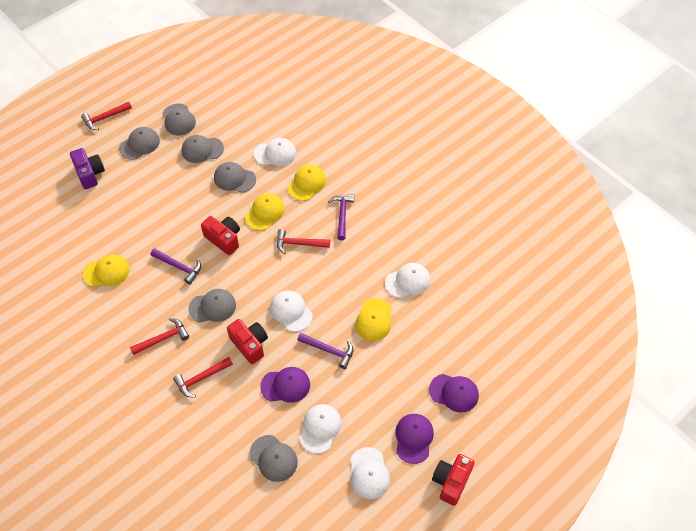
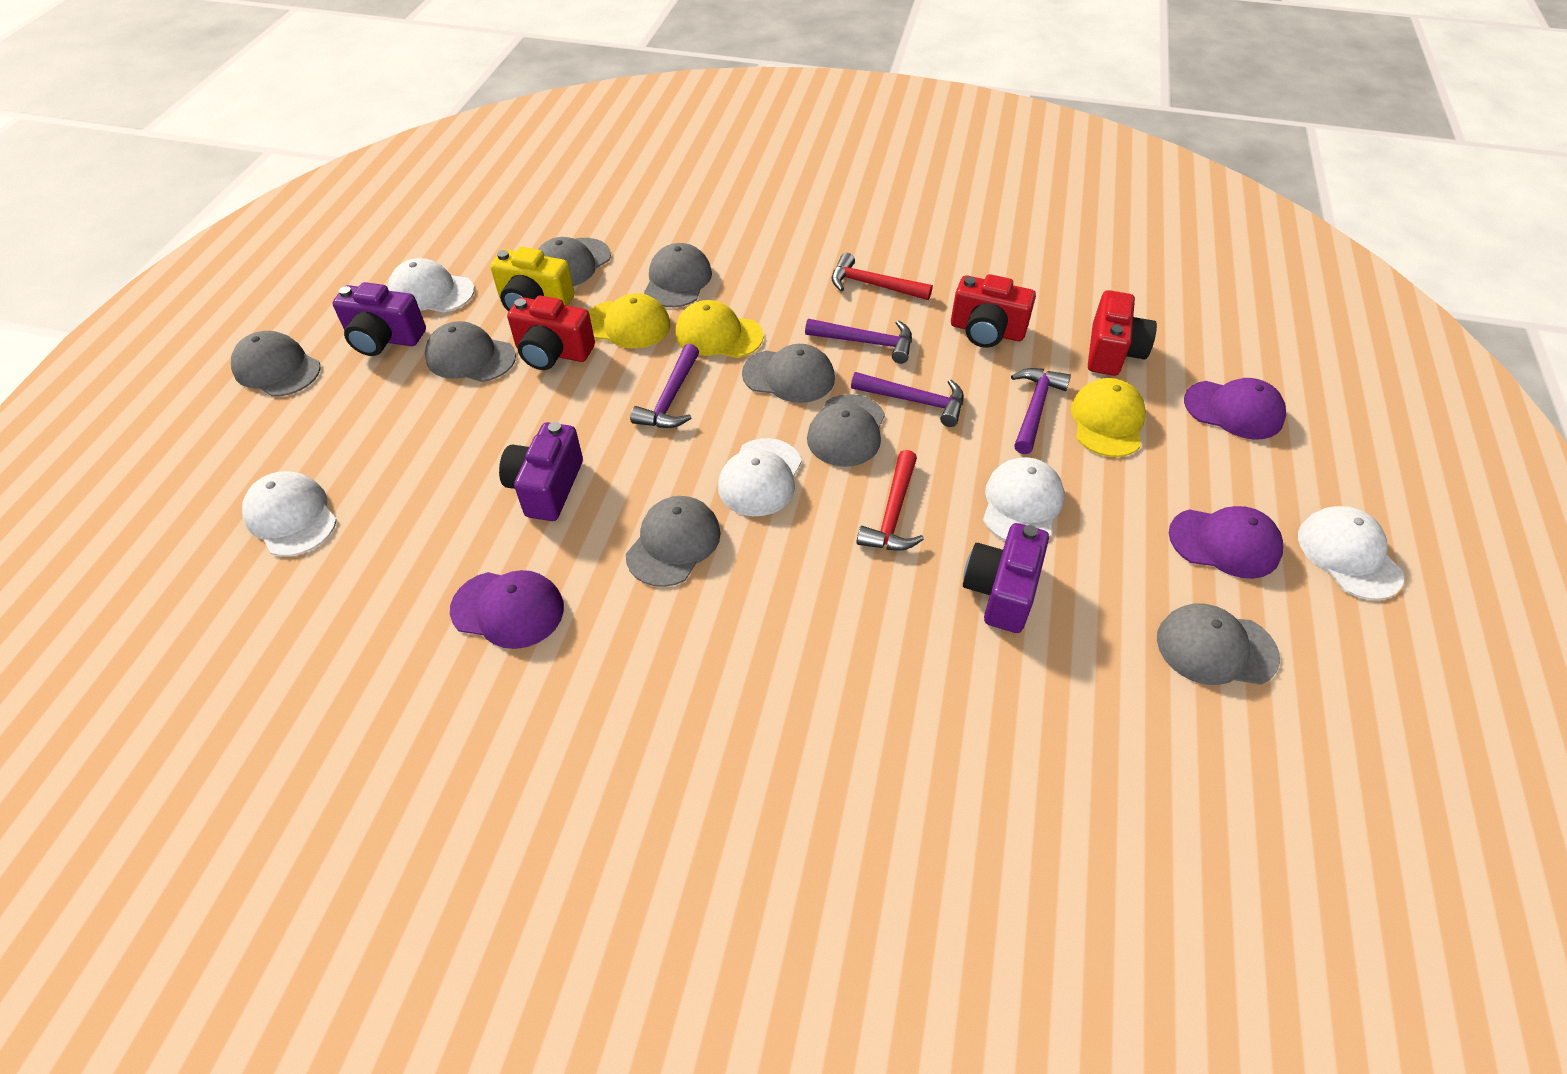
grey cap: [119,127,160,160] [162,104,196,135] [181,135,224,163] [189,289,236,323] [214,162,256,193] [249,435,298,482] = 6 -> [231,331,321,397] [425,321,516,382] [538,237,611,286] [626,496,721,587] [644,243,712,307] [742,344,835,403] [807,394,885,467] [1157,603,1280,685] = 8
purple camera: [70,148,105,189] = 1 -> [332,282,426,356] [499,422,583,521] [963,523,1049,633] = 3
purple hammer: [151,248,201,284] [298,333,353,369] [328,194,354,240] = 3 -> [630,344,699,428] [805,319,912,364] [851,372,964,427] [1011,368,1071,454] = 4
red hammer: [81,101,132,130] [130,318,189,355] [173,357,233,398] [277,229,330,254] = 4 -> [832,253,933,300] [856,450,924,550] = 2
yellow camera: none = 0 -> [490,247,574,312] = 1
yellow cap: [83,254,130,287] [245,193,285,230] [288,165,326,201] [355,298,392,341] = 4 -> [588,293,671,349] [675,300,764,358] [1071,378,1146,457] = 3

